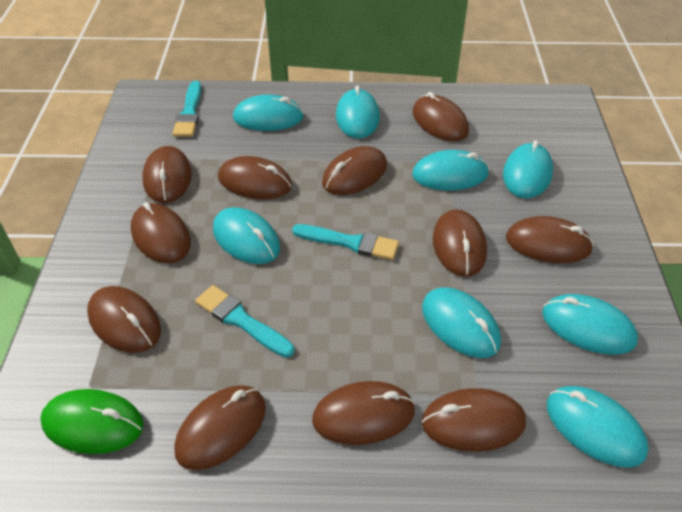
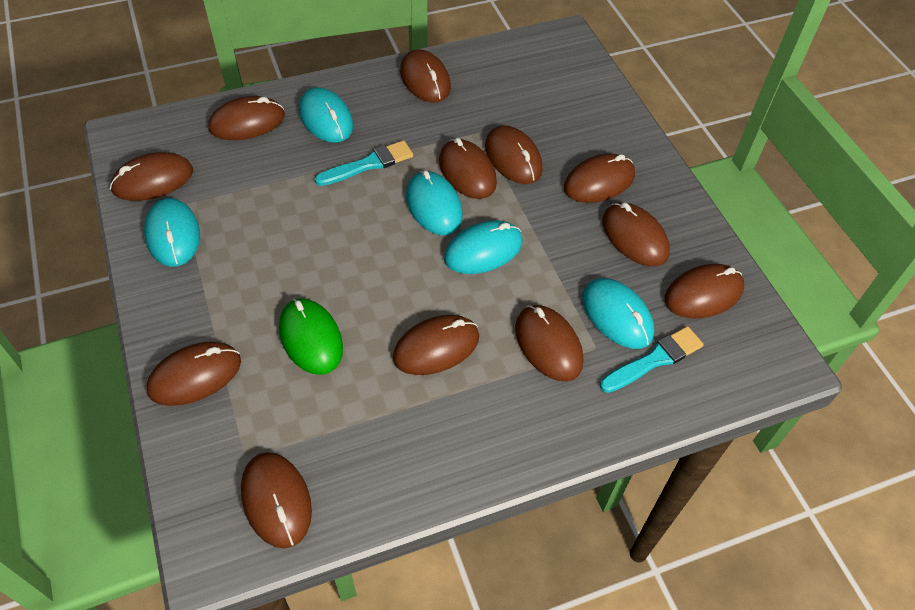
brown mouse: [87,286,161,353] [131,202,191,263] [142,146,192,203] [174,385,266,470] [218,156,292,199] [312,381,415,445] [322,146,387,195] [413,92,469,141] [422,388,526,452] [433,209,487,277] [506,216,594,263] = 11 -> [110,152,193,201] [146,342,241,406] [208,96,285,140] [241,452,312,549] [393,315,479,375] [400,49,451,103] [439,138,497,199] [485,125,543,184] [515,305,583,382] [564,154,635,203] [603,203,670,266] [665,264,744,318] = 12
turquoise brush: [173,81,202,137] [195,285,294,358] [292,224,399,260] = 3 -> [315,140,413,186] [600,326,704,393] = 2
turquoise mouse: [213,207,280,264] [233,94,304,131] [336,85,380,138] [412,150,489,191] [422,287,501,358] [503,140,553,198] [542,294,638,355] [547,386,649,468] = 8 -> [144,198,200,267] [299,87,353,143] [406,170,463,235] [444,221,523,274] [582,278,654,349] = 5

